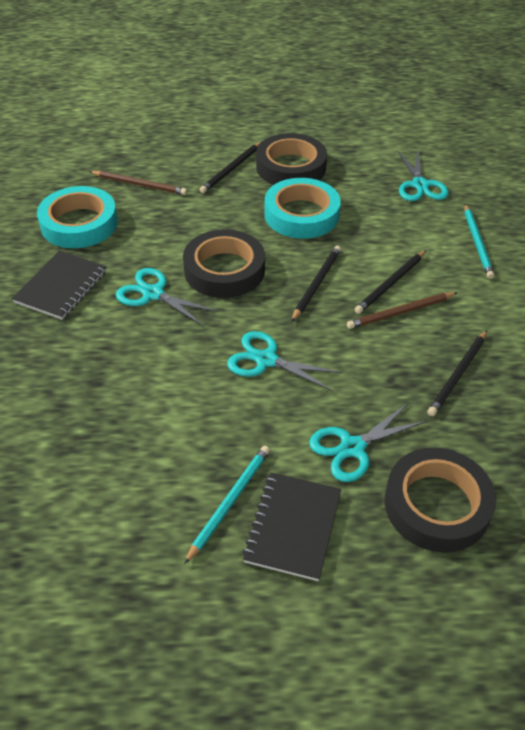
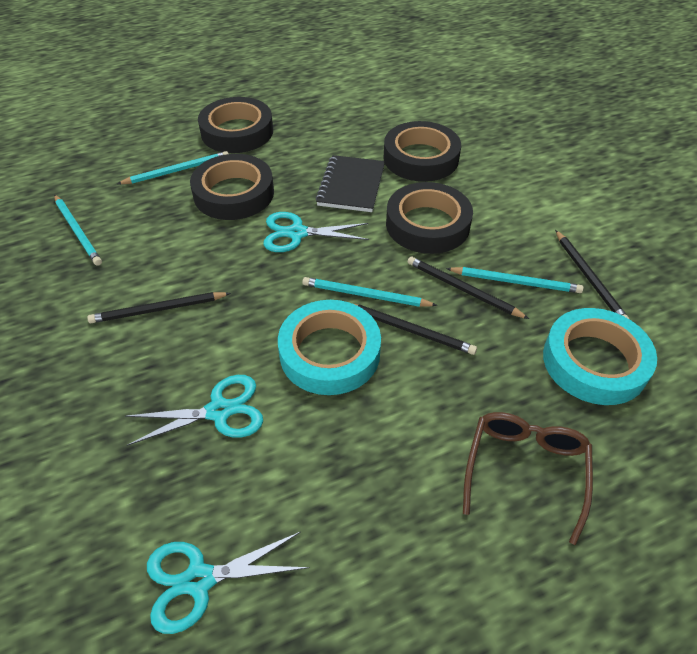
black notebook: [12,251,106,320] [243,473,341,581] = 2 -> [316,155,385,212] = 1
black tape: [183,229,265,298] [256,133,327,185] [385,448,496,553] = 3 -> [190,154,274,220] [198,97,273,153] [384,121,461,182] [386,182,473,254] = 4
brown glasses: none = 0 -> [463,412,593,545] = 1
brown pencil: [89,171,187,195] [347,292,458,329] = 2 -> none = 0
turquoise pencil: [184,446,270,564] [464,204,495,279] = 2 -> [54,194,102,266] [117,151,229,184] [302,277,438,307] [446,267,584,293] = 4
turquoise scissors: [116,268,218,326] [227,331,342,391] [309,402,427,482] [398,151,449,201] = 4 -> [125,375,263,446] [147,532,310,634] [263,212,369,252] = 3

